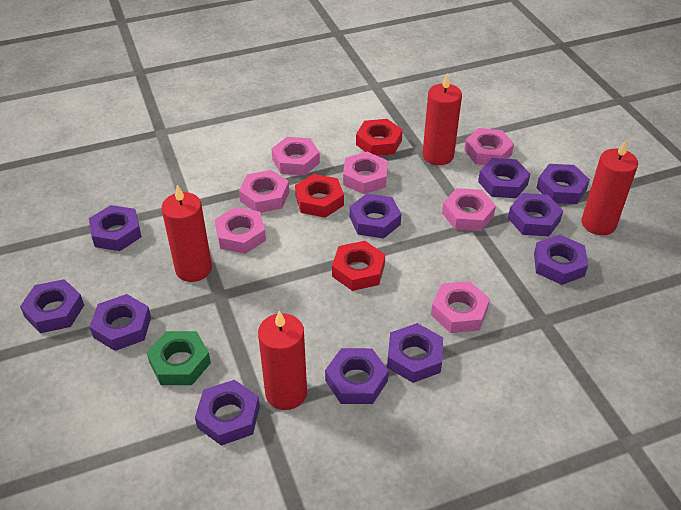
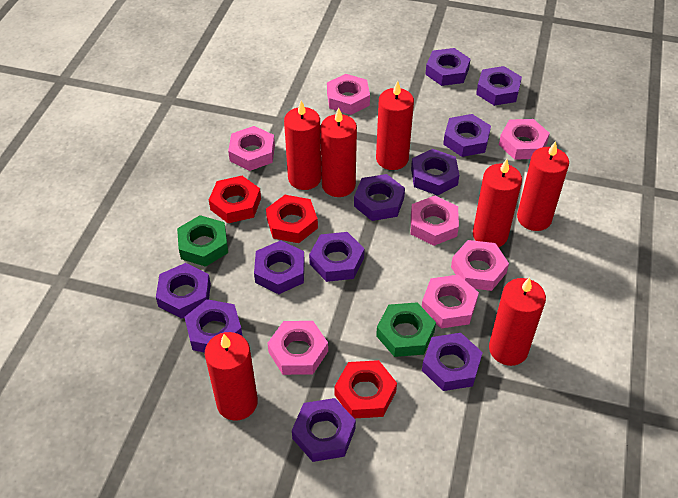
green nut: [146,331,211,385] = 1 -> [177,215,228,267] [376,302,436,357] = 2
red candle: [162,185,212,282] [258,311,307,410] [423,73,462,165] [582,140,638,235] = 4 -> [205,332,258,421] [284,101,321,190] [320,108,357,197] [376,81,414,170] [473,159,522,247] [489,277,546,366] [517,141,569,231] = 7

